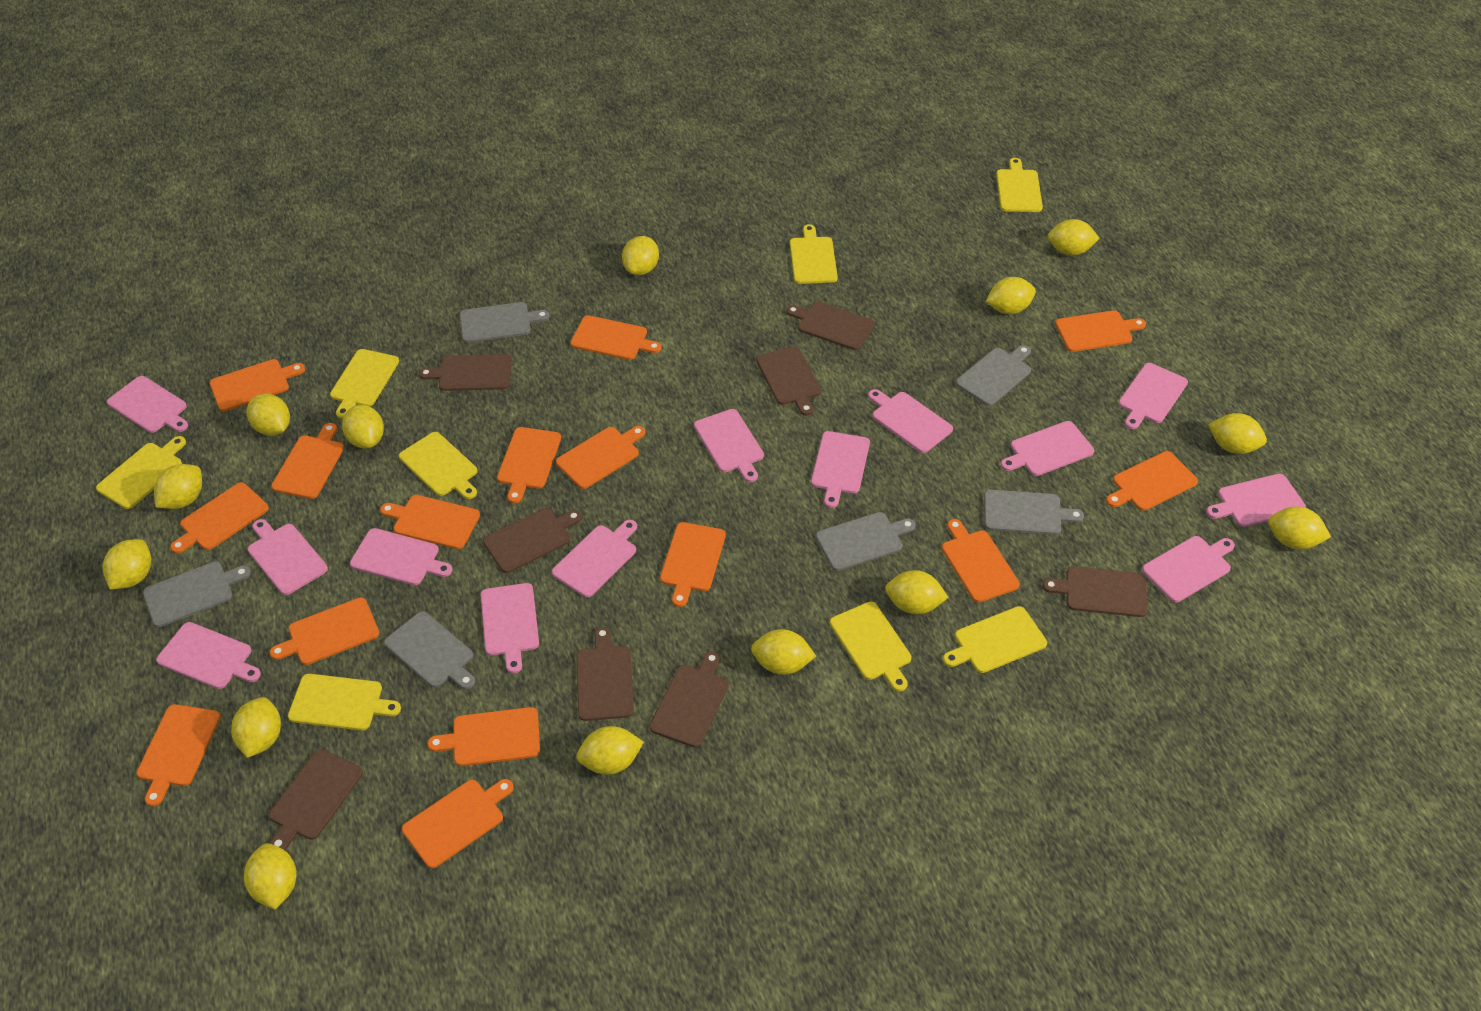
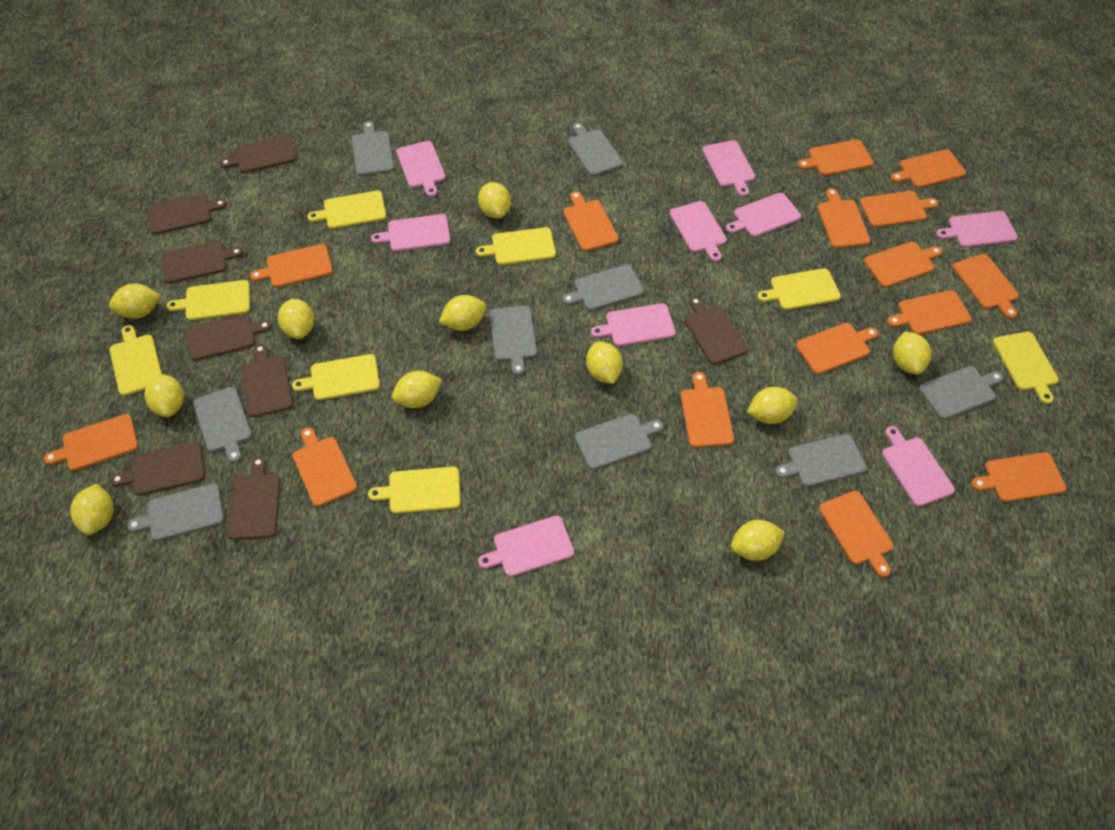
grey cutting board: [143,561,251,627] [384,611,475,689] [460,302,549,343] [816,512,916,571] [956,345,1031,406] [984,489,1084,535] = 6 -> [127,483,224,541] [193,387,252,463] [352,121,394,176] [489,306,537,375] [562,265,644,311] [568,123,623,176] [575,414,664,470] [775,434,867,487] [919,366,1003,420] = 9
pink cutting board: [107,376,188,433] [156,622,261,689] [248,519,328,595] [350,528,452,585] [481,583,539,673] [552,520,637,597] [694,409,764,482] [811,431,870,508] [868,389,953,453] [1001,421,1094,476] [1119,363,1188,429] [1142,536,1235,602] [1206,474,1306,527] = 13 -> [371,214,451,252] [396,141,446,197] [478,516,574,577] [591,303,676,346] [669,201,727,262] [702,140,755,196] [726,193,801,237] [882,426,955,507] [936,211,1018,248] = 9
yellow lemon: [103,539,151,589] [154,464,202,509] [231,697,281,758] [244,843,297,909] [247,393,290,436] [342,405,384,448] [576,726,644,775] [622,236,659,275] [751,629,816,675] [885,570,949,614] [986,277,1036,314] [1047,219,1100,255] [1208,413,1267,454] [1268,507,1331,550] = 14 -> [70,484,114,535] [109,283,161,319] [145,374,184,417] [278,299,314,339] [392,371,442,408] [439,295,486,331] [478,182,511,218] [586,342,623,384] [731,520,785,561] [747,387,798,424] [893,331,931,375] = 11

